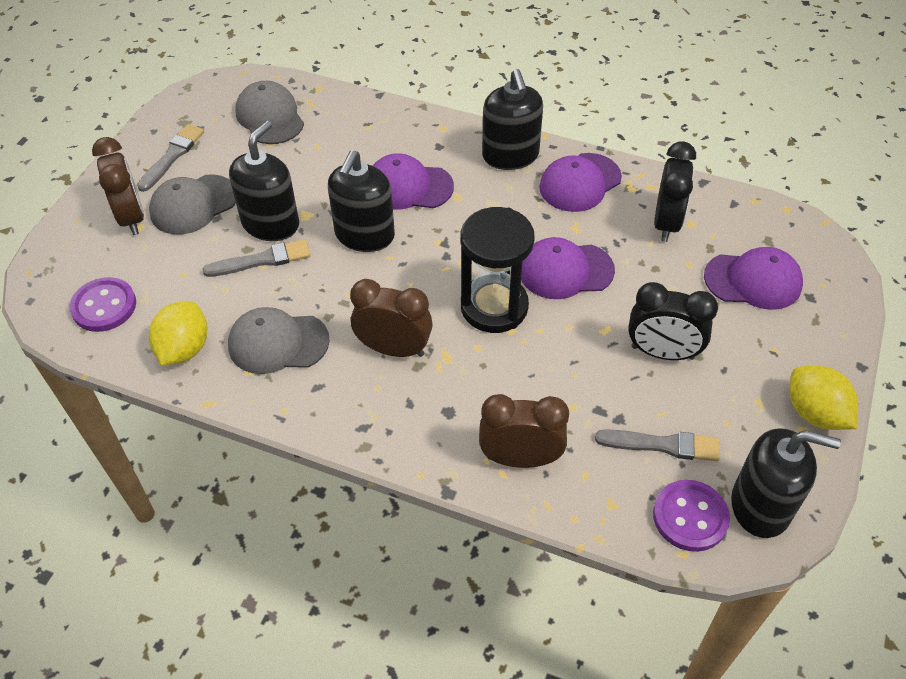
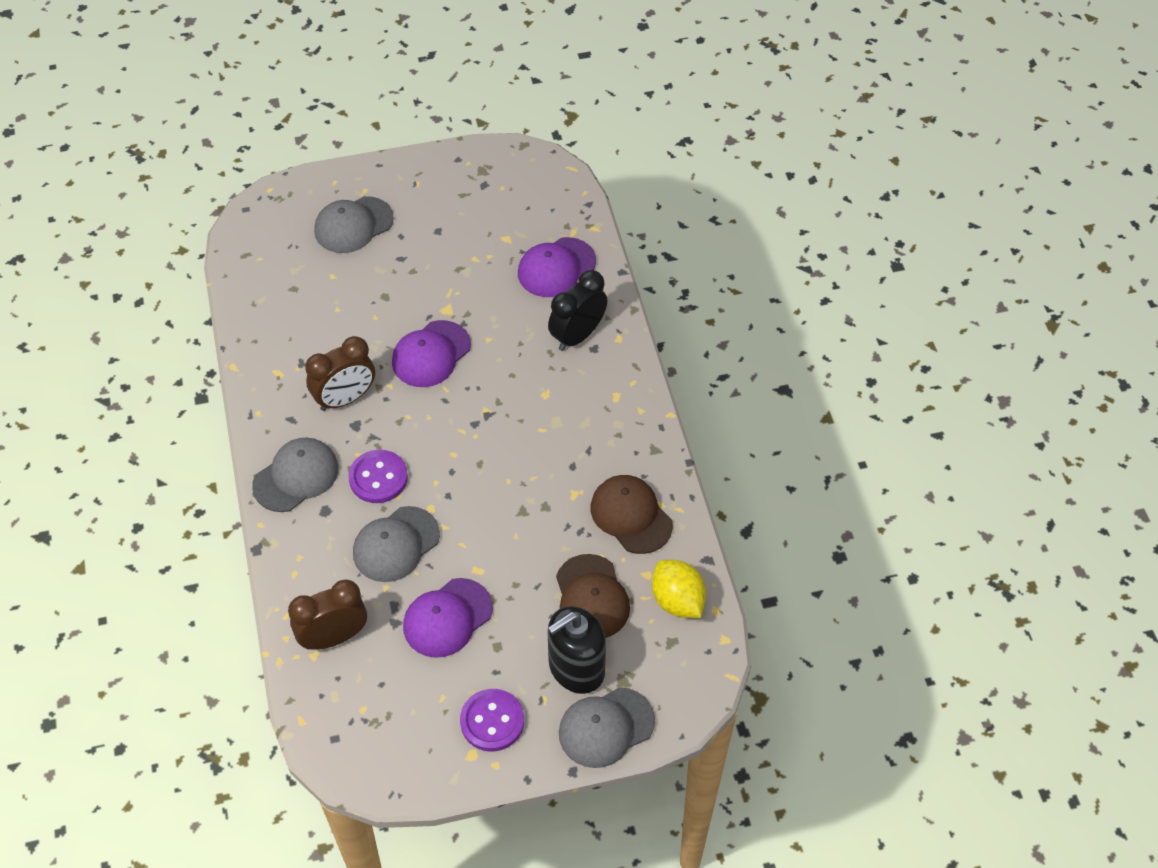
black clock: [628,282,718,360] [654,141,696,242] = 2 -> [548,270,607,351] = 1
black hourglass: [461,207,535,333] = 1 -> none = 0
black soap dispenser: [229,121,299,241] [328,150,395,252] [482,69,543,170] [731,428,841,538] = 4 -> [548,606,606,694] = 1
brown cap: none = 0 -> [556,554,630,638] [591,475,673,554] = 2
brown clock: [92,137,144,235] [350,279,433,357] [479,394,569,468] = 3 -> [288,580,367,650] [305,336,375,411] = 2
grey brush: [137,124,204,192] [202,240,310,277] [595,429,720,461] = 3 -> none = 0
grey cap: [149,175,236,234] [228,307,330,374] [235,81,304,144] = 3 -> [252,437,339,512] [314,196,394,253] [353,506,440,582] [559,687,655,768] = 4
purple cap: [372,153,454,209] [521,237,615,299] [539,153,622,212] [704,247,803,310] = 4 -> [392,320,471,387] [403,578,493,658] [518,237,596,297] = 3
yellow lemon: [149,301,207,366] [790,366,858,430] = 2 -> [652,560,706,618] = 1

